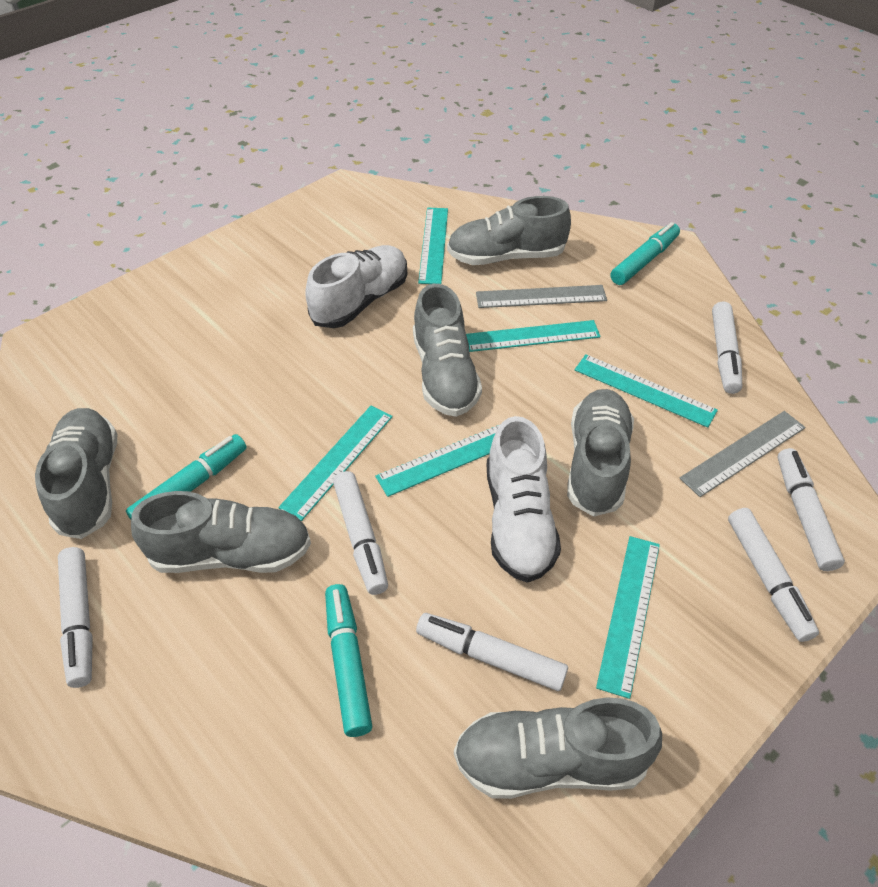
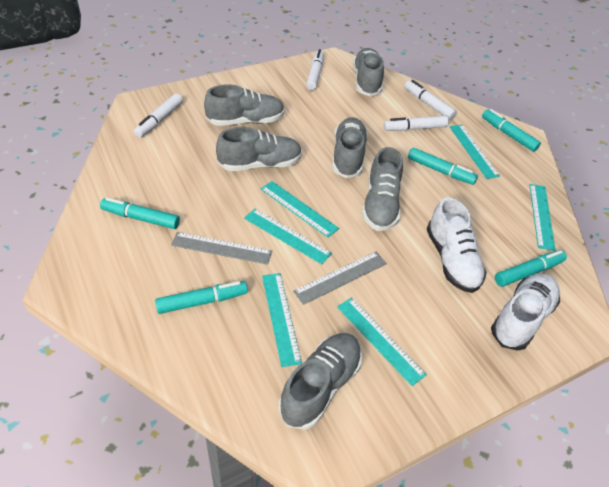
turquoise marker: [126,434,247,520] [325,584,372,737] [610,222,680,285] = 3 -> [100,198,180,229] [155,281,248,314] [408,148,478,185] [482,109,541,152] [495,250,567,287] = 5
white marker: [58,547,93,688] [333,471,388,595] [416,613,568,691] [712,301,742,394] [728,508,819,642] [778,448,845,571] = 6 -> [134,93,183,138] [306,49,324,90] [383,116,449,131] [405,80,457,120] = 4

